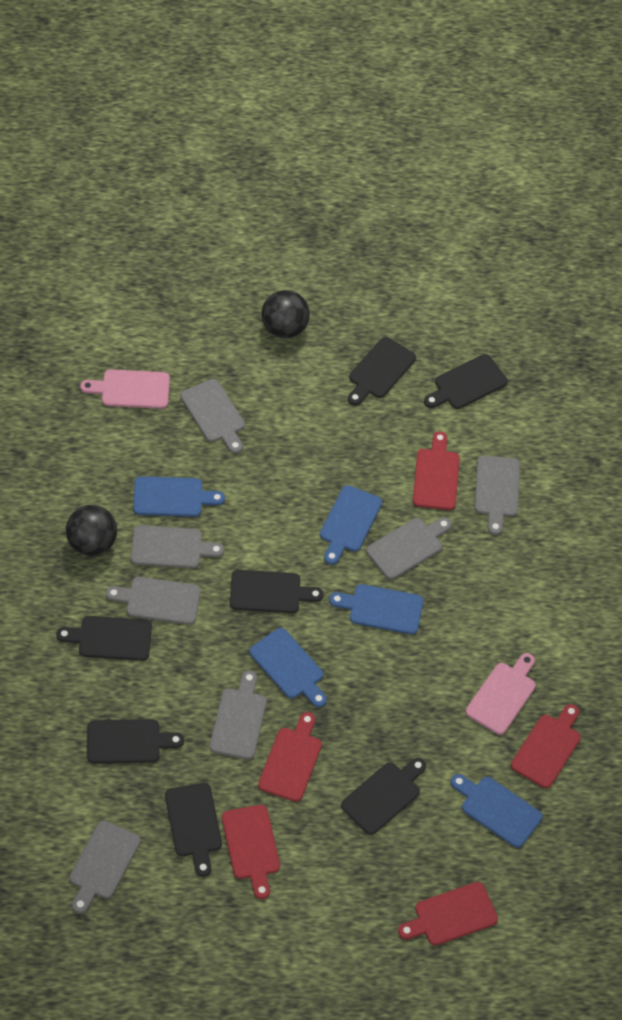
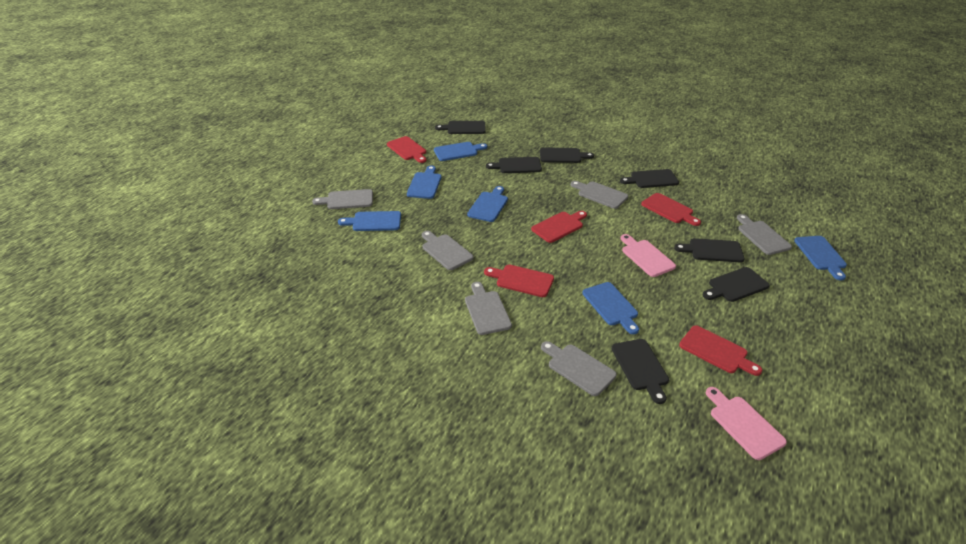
black ball: [66,505,117,556] [262,290,310,338] = 2 -> none = 0
blue cutting board: [133,476,225,517] [249,628,327,707] [320,485,382,565] [329,584,423,635] [451,774,543,848] = 5 -> [338,211,401,231] [407,165,441,199] [434,142,487,161] [467,186,508,222] [582,282,639,334] [794,236,847,280] = 6
grey cutting board: [69,820,141,914] [106,577,201,625] [131,525,224,568] [181,379,245,454] [210,671,267,759] [366,517,452,579] [475,455,520,535] = 7 -> [312,189,373,209] [422,231,474,270] [465,282,512,335] [541,341,617,396] [571,181,628,209] [737,214,792,255] = 6

